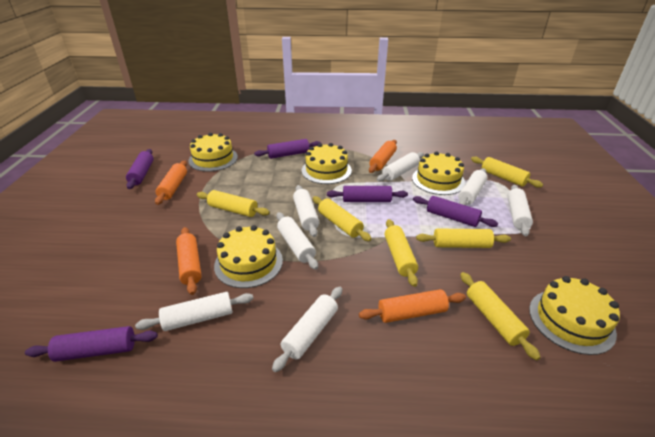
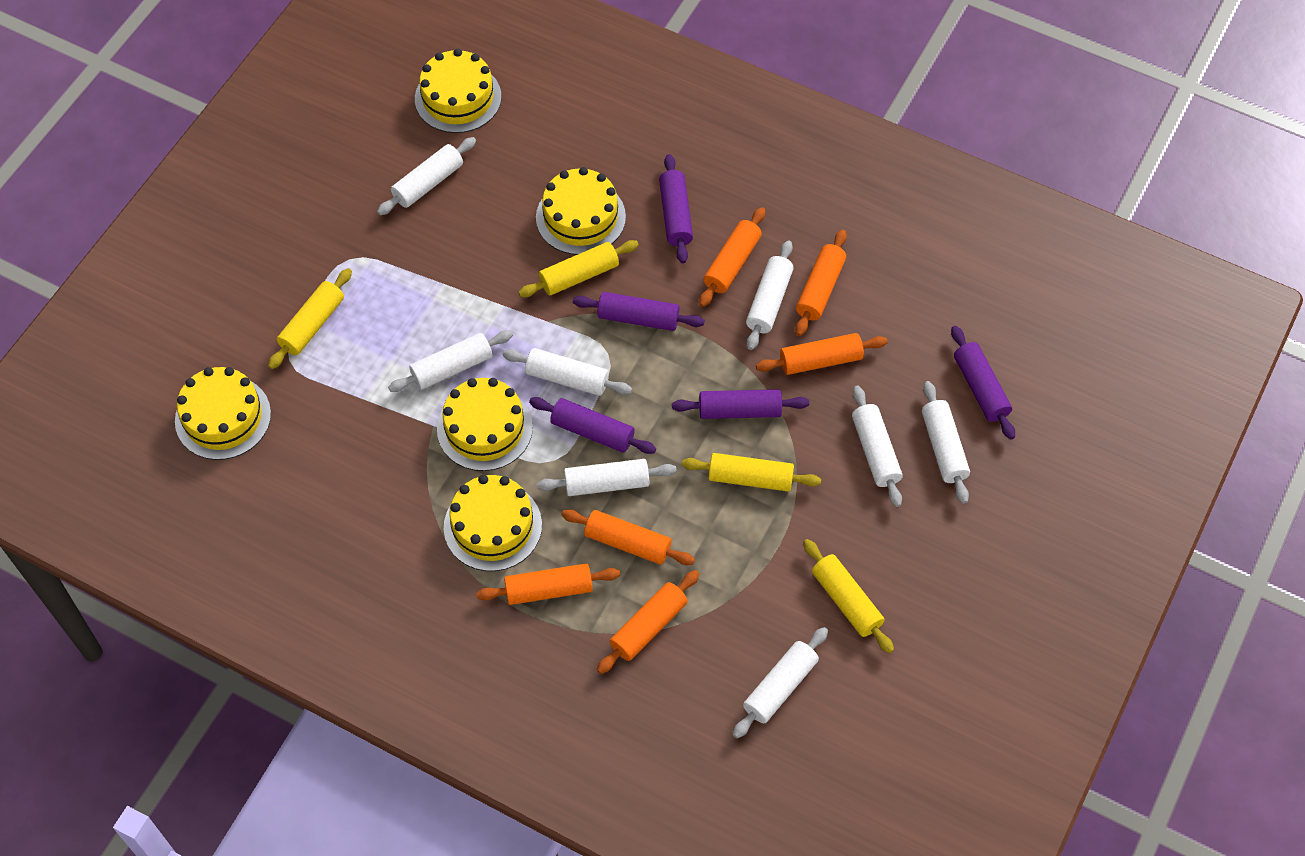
orange rolling pin: [155,160,187,205] [176,227,202,295] [359,289,466,323] [369,140,397,173] = 4 -> [476,563,620,605] [561,509,695,565] [597,570,700,674] [699,207,765,307] [756,333,888,375] [795,230,847,336] = 6
white rolling pin: [135,292,254,331] [272,287,342,372] [276,212,318,270] [293,185,319,237] [377,152,424,182] [458,168,487,205] [507,185,533,236] = 7 -> [377,137,476,215] [388,331,513,392] [502,348,632,396] [537,459,677,496] [733,627,828,738] [746,240,794,350] [852,385,903,507] [922,381,970,504] = 8
yellow rolling pin: [197,190,270,217] [313,196,372,241] [385,219,418,287] [416,228,511,248] [460,272,541,360] [471,157,543,188] = 6 -> [268,268,352,369] [518,240,639,297] [682,453,821,492] [803,539,894,653] = 4

